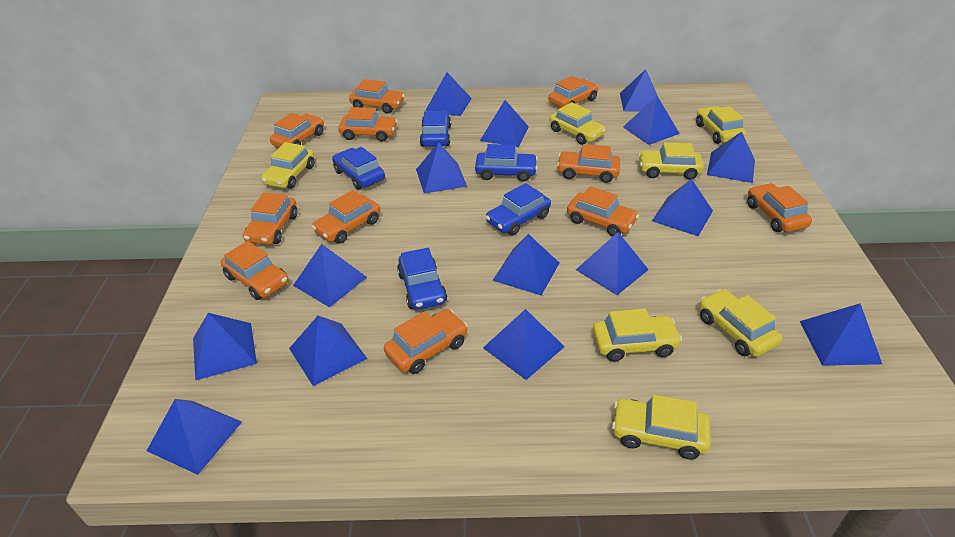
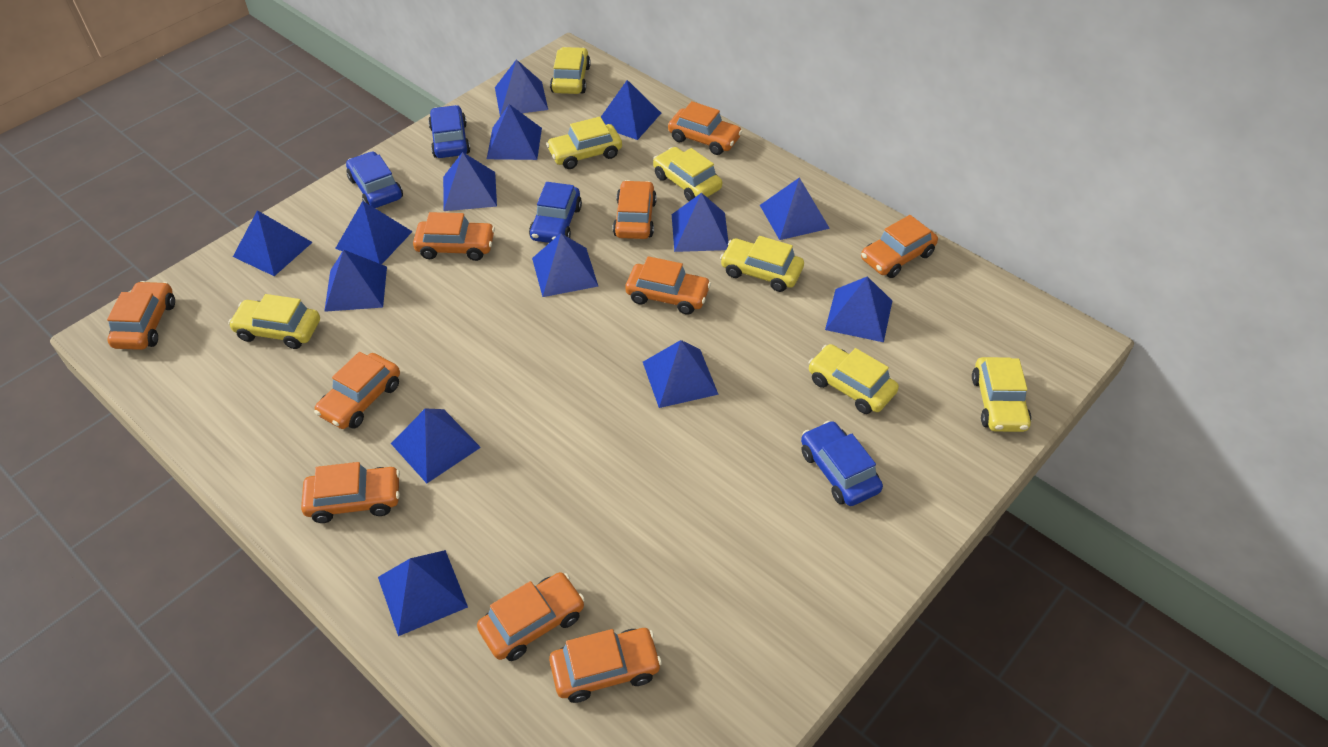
blue car: [332,147,385,190] [397,248,447,310] [420,111,451,147] [475,144,538,182] [486,183,551,235] = 5 -> [346,151,403,208] [428,105,470,158] [529,182,582,243] [801,421,883,506] = 4
blue pyramid: [147,399,242,475] [193,313,257,380] [289,316,367,386] [293,244,367,307] [416,143,467,193] [425,72,472,116] [480,100,529,147] [483,309,565,380] [492,234,559,295] [576,232,649,295] [620,69,657,112] [623,96,680,145] [652,179,713,236] [707,131,755,183] [800,303,882,366] = 15 -> [233,210,313,276] [324,250,387,312] [335,201,413,264] [378,550,468,636] [391,408,481,483] [443,152,497,211] [487,104,542,160] [495,59,548,116] [532,233,599,297] [601,80,661,140] [643,340,719,408] [672,193,728,252] [760,177,830,240] [825,276,892,342] = 14
orange car: [221,241,288,300] [243,192,298,245] [270,113,324,147] [312,190,380,244] [338,107,397,141] [349,79,405,113] [384,309,468,374] [548,76,599,108] [557,144,620,183] [567,186,639,237] [747,183,812,232] = 11 -> [107,281,175,350] [301,462,400,523] [314,352,400,429] [413,212,495,261] [477,572,585,661] [549,628,662,703] [613,180,657,239] [625,256,711,315] [668,101,742,155] [861,215,938,278] = 10

